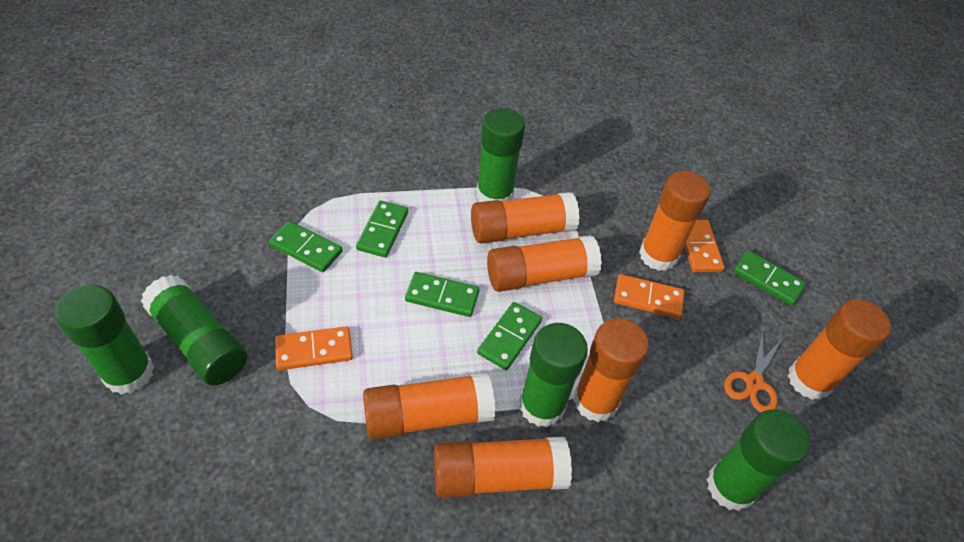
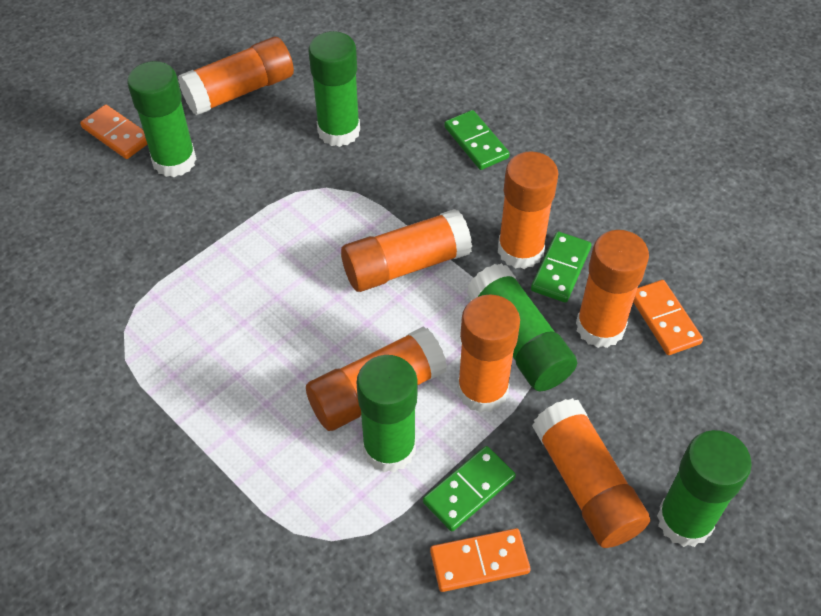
green domino: [269,221,343,272] [356,200,408,258] [405,272,480,317] [477,302,542,370] [733,250,806,306] = 5 -> [423,446,516,532] [444,110,510,170] [531,232,591,303] = 3
orange scissors: [724,329,782,412] = 1 -> none = 0

